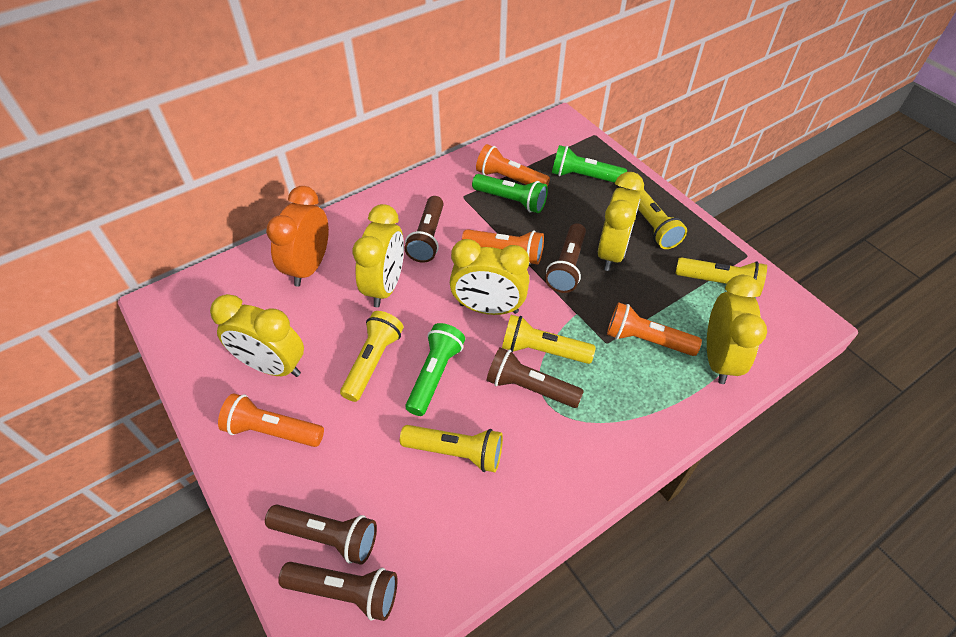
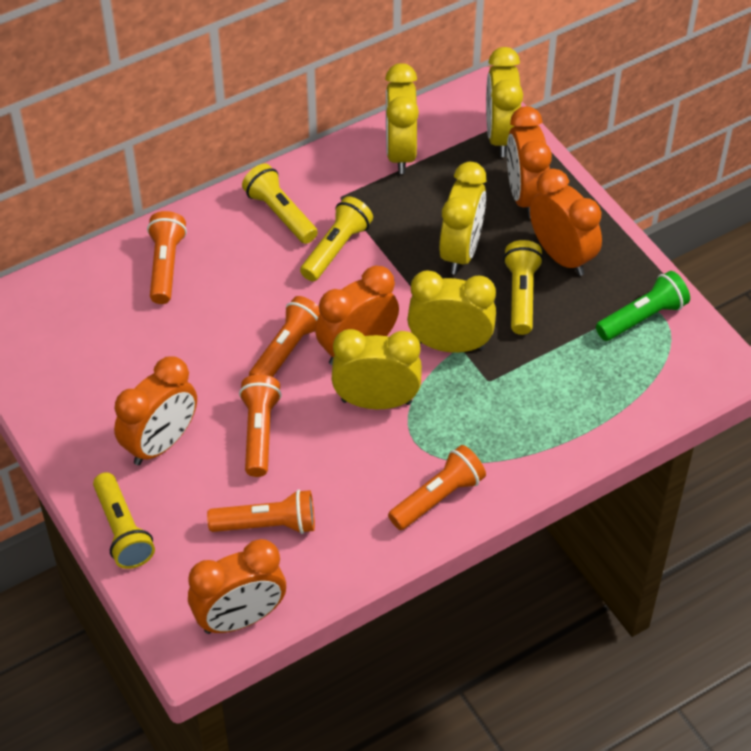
brown flashlight: [265,504,377,565] [278,562,397,621] [404,196,444,263] [487,347,584,408] [545,223,586,293] = 5 -> none = 0
green flashlight: [406,323,465,416] [472,174,548,213] [552,145,627,183] = 3 -> [596,271,690,341] = 1
orange clock: [266,186,329,287] = 1 -> [114,356,197,465] [188,539,286,634] [315,265,399,365] [507,106,552,218] [530,169,602,276] = 5
orange flashlight: [218,393,324,447] [462,229,544,265] [476,144,550,186] [607,302,702,356] = 4 -> [147,211,187,304] [207,490,315,534] [239,375,282,477] [249,296,320,377] [388,445,486,530] = 5
yellow flashlight: [340,311,404,402] [400,425,503,472] [502,315,596,364] [631,189,687,249] [675,257,767,297] = 5 -> [93,472,155,569] [242,163,318,244] [300,197,373,281] [503,240,543,335] = 4

